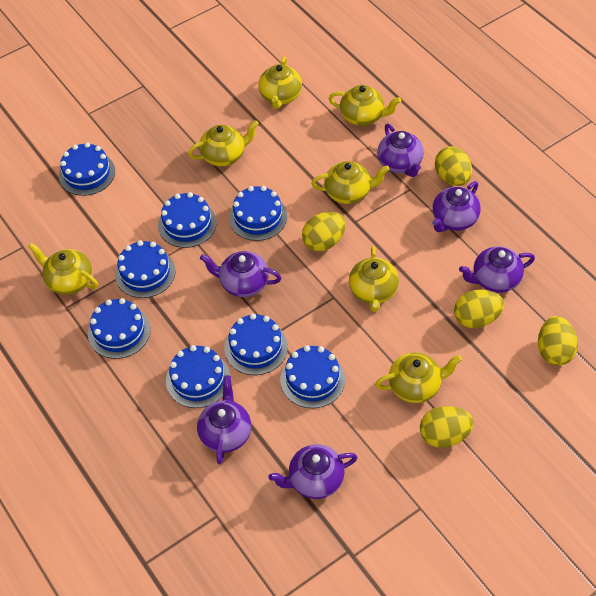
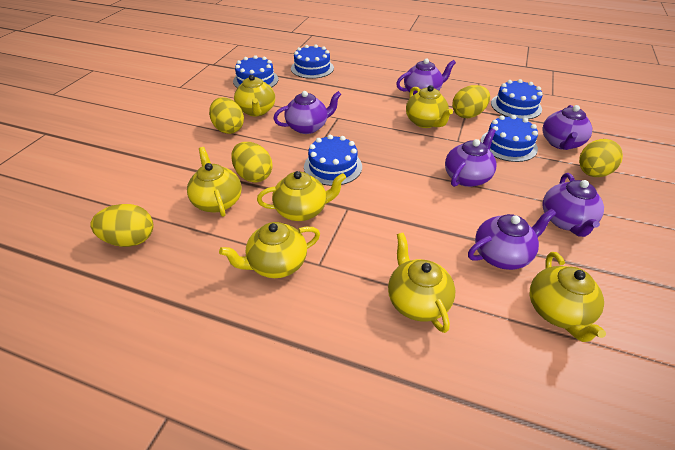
blue cake: [59,142,115,196] [88,298,151,359] [115,240,175,298] [158,192,217,248] [166,345,230,408] [224,314,288,375] [229,186,287,241] [280,345,345,408] = 8 -> [233,55,278,88] [291,44,334,79] [304,135,362,186] [480,115,538,162] [491,79,543,119] = 5

